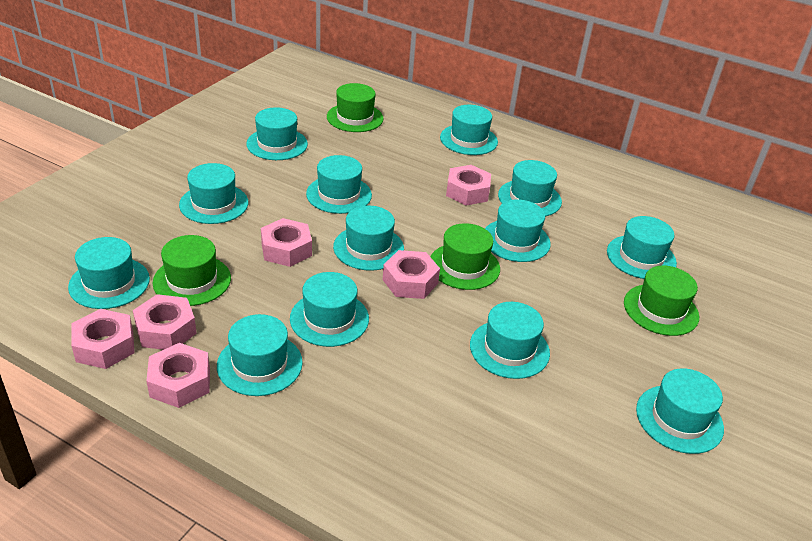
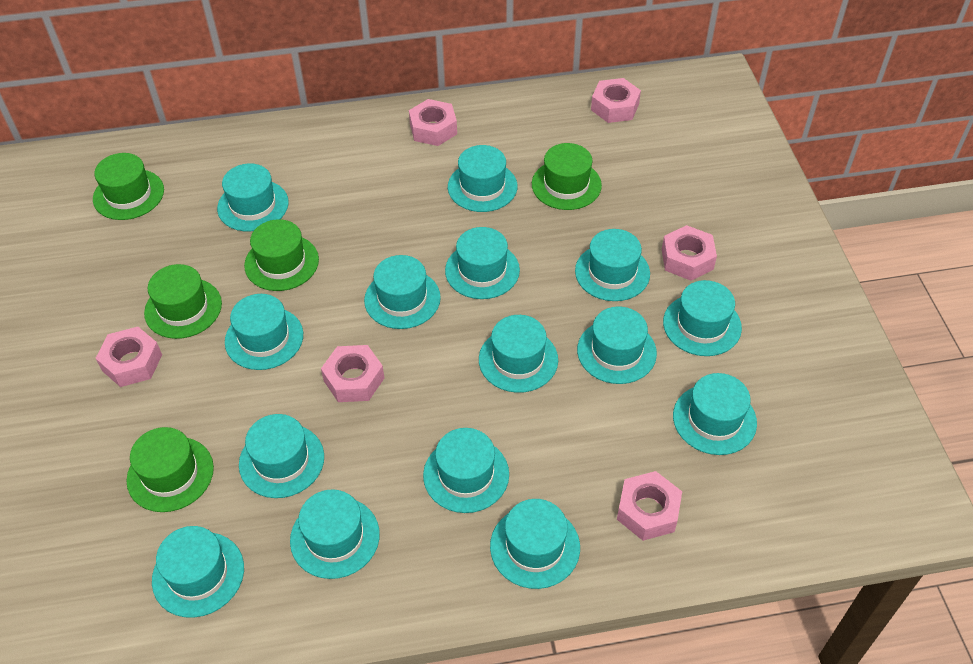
green hat: [152,235,231,306] [327,83,384,132] [430,223,500,290] [624,266,699,336] = 4 -> [93,153,164,220] [126,427,214,512] [144,264,222,339] [244,219,319,291] [532,143,602,210] = 5
turquoise hat: [68,237,150,309] [179,163,248,224] [217,314,303,396] [246,107,308,160] [290,272,369,347] [306,155,372,214] [333,206,404,271] [440,105,498,155] [470,302,550,379] [485,199,551,262] [498,160,562,216] [607,216,677,279] [636,369,724,454] = 13 -> [152,526,244,618] [217,163,289,232] [225,294,303,370] [239,414,324,498] [290,489,380,579] [364,255,441,329] [423,428,509,513] [445,227,520,299] [448,145,518,212] [479,315,558,393] [490,499,580,589] [575,229,650,301] [577,306,657,384] [663,280,742,356] [673,373,757,455] = 15

